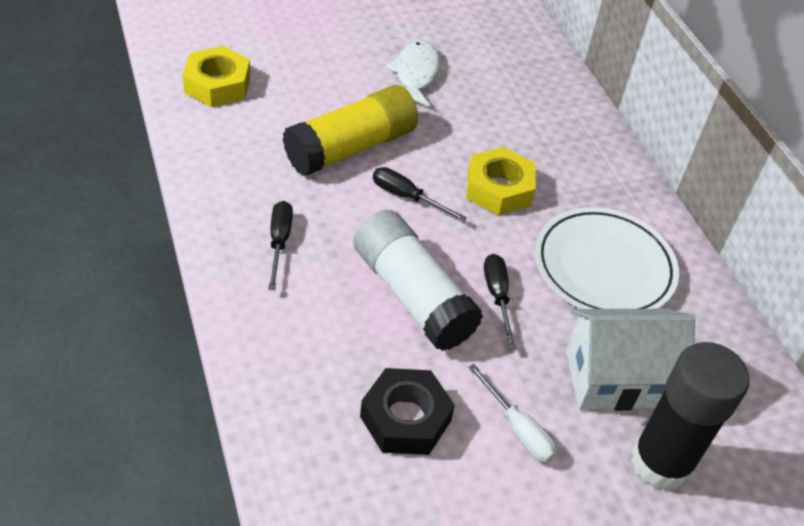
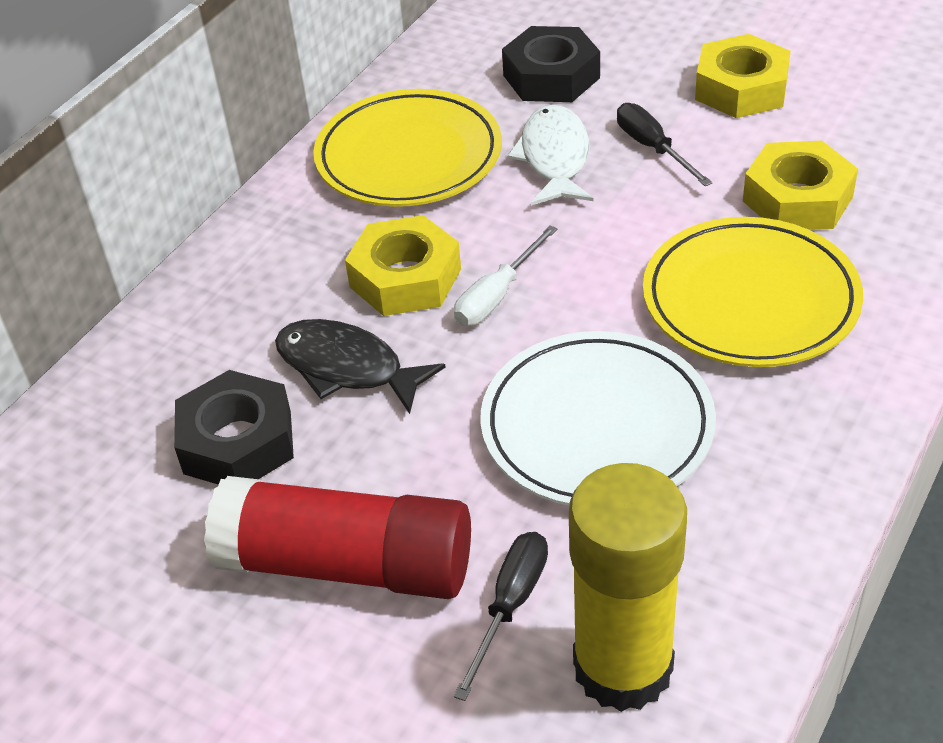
black fish: none = 0 -> [275,319,446,414] = 1
black glue stick: [631,342,749,491] = 1 -> none = 0
black nut: [360,368,455,455] = 1 -> [174,370,294,485] [502,26,600,102] = 2
black screwdriver: [268,201,293,290] [373,167,467,222] [484,254,516,349] = 3 -> [454,532,548,701] [617,103,712,186] = 2
red glue stick: none = 0 -> [204,476,471,599] = 1
white glue stick: [353,210,483,351] = 1 -> none = 0
white house: [566,309,695,411] = 1 -> none = 0
yellow nut: [182,46,251,107] [467,147,536,216] = 2 -> [345,215,461,316] [695,34,791,118] [743,141,858,230] = 3
yellow plate: none = 0 -> [313,89,502,207] [643,217,863,367] = 2

